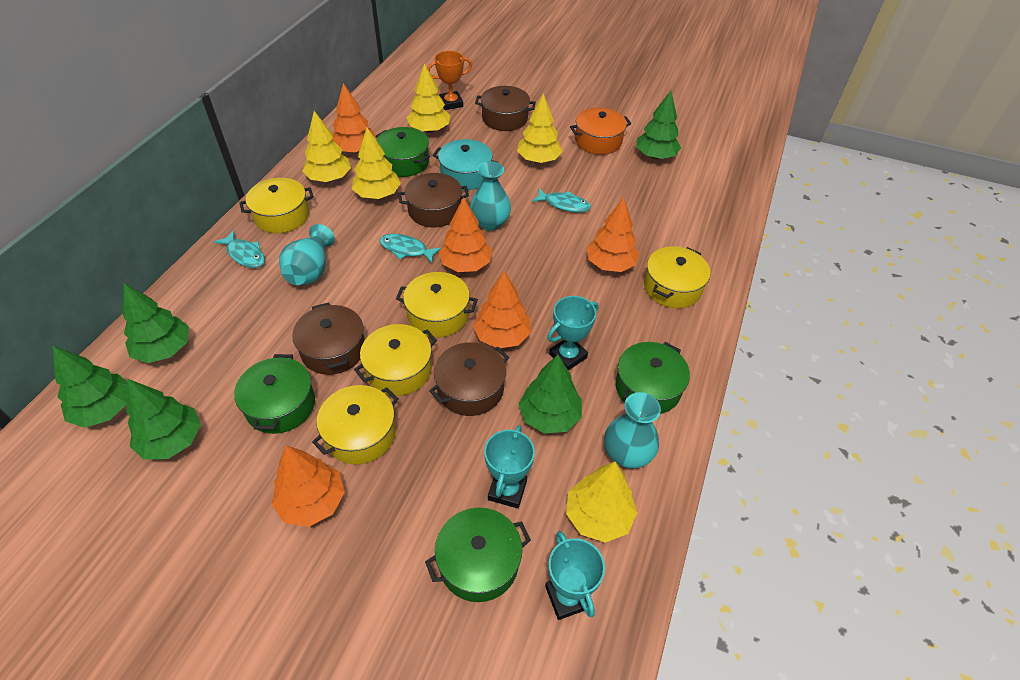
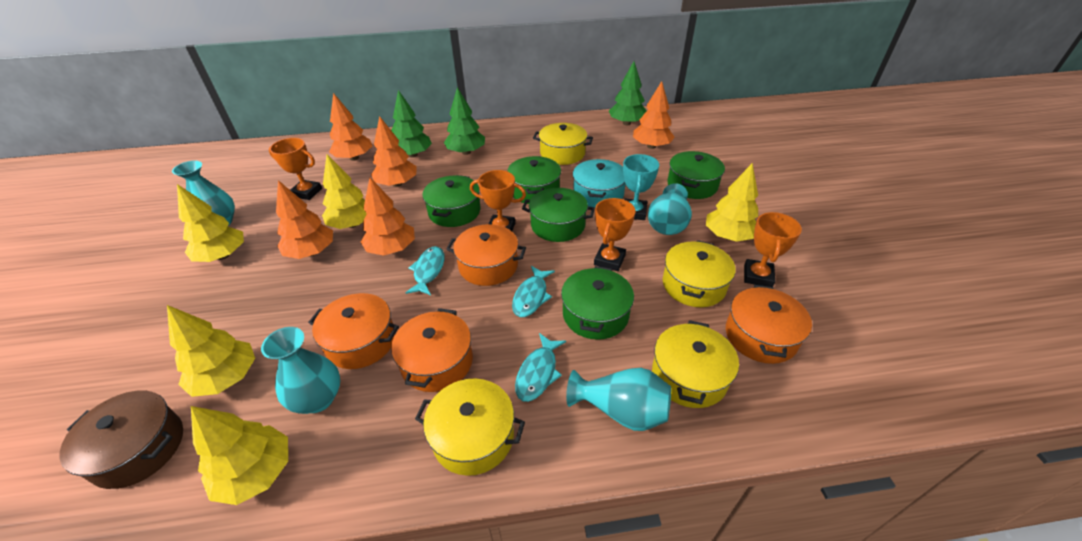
brown pot: [292,302,365,375] [398,173,469,228] [429,342,509,416] [475,86,536,131] = 4 -> [59,390,183,489] = 1
green pot: [234,354,315,434] [376,127,430,177] [425,508,531,602] [615,342,690,414] = 4 -> [422,175,480,227] [508,156,561,204] [522,188,595,242] [561,266,634,340] [667,151,725,199] = 5
green tree: [52,346,128,428] [122,283,189,363] [126,379,201,460] [519,355,582,434] [636,91,681,159] = 5 -> [391,90,432,158] [444,87,485,155] [609,61,647,125] = 3
orange pot: [570,107,631,155] = 1 -> [308,293,399,369] [391,308,473,392] [446,224,526,286] [726,285,812,364] = 4
orange trophy: [427,51,472,110] = 1 -> [269,138,322,200] [470,170,526,231] [594,198,636,271] [744,212,802,287] = 4
turquoise trophy: [484,425,535,509] [545,531,605,620] [547,296,598,371] = 3 -> [623,154,659,220] = 1
turquoise vase: [279,224,335,285] [470,161,511,231] [604,392,661,468] = 3 -> [172,161,235,226] [261,327,340,414] [566,368,671,431] [648,183,692,235] = 4
yellow pot: [239,178,314,233] [312,385,399,464] [354,324,437,396] [396,272,478,338] [644,246,710,308] = 5 -> [415,378,525,476] [533,123,593,165] [652,320,739,408] [663,240,736,307] = 4

